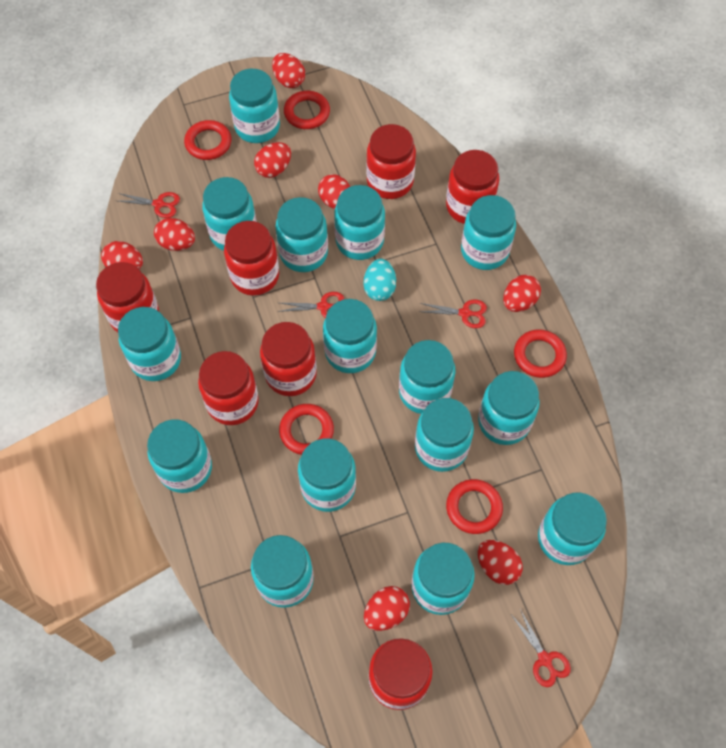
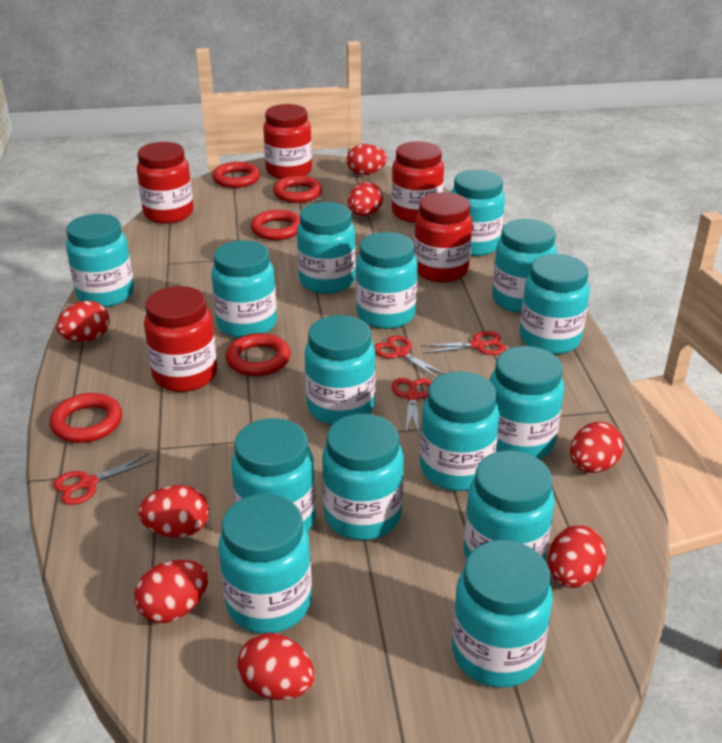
red jar: [96,262,159,332] [198,351,259,425] [224,221,279,296] [260,322,317,396] [366,124,416,199] [369,638,433,710] [446,150,499,224] = 7 -> [137,142,193,224] [144,286,217,392] [263,104,312,179] [392,141,444,223] [414,192,472,283] = 5
turquoise egg: [364,259,396,301] = 1 -> none = 0

